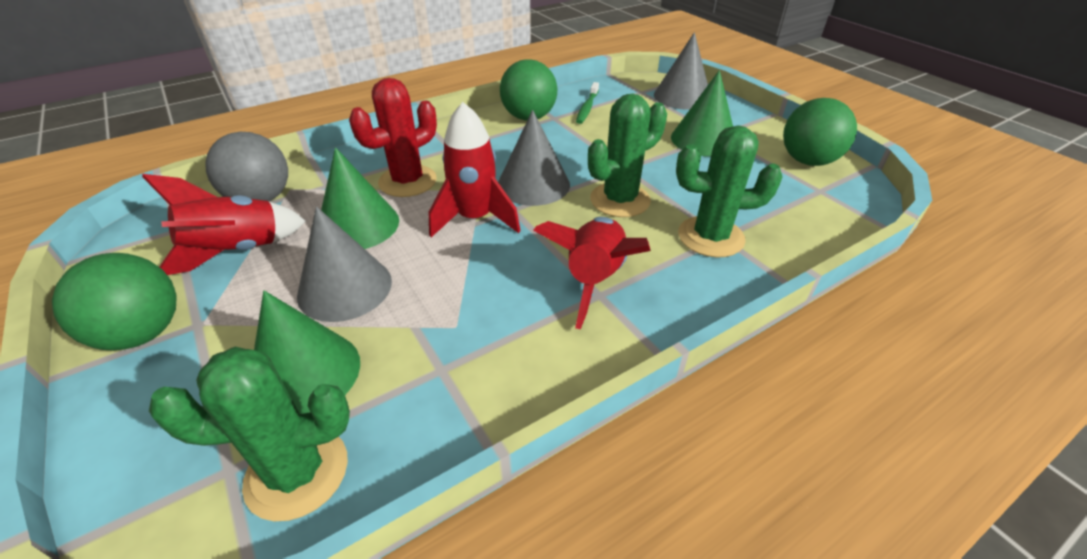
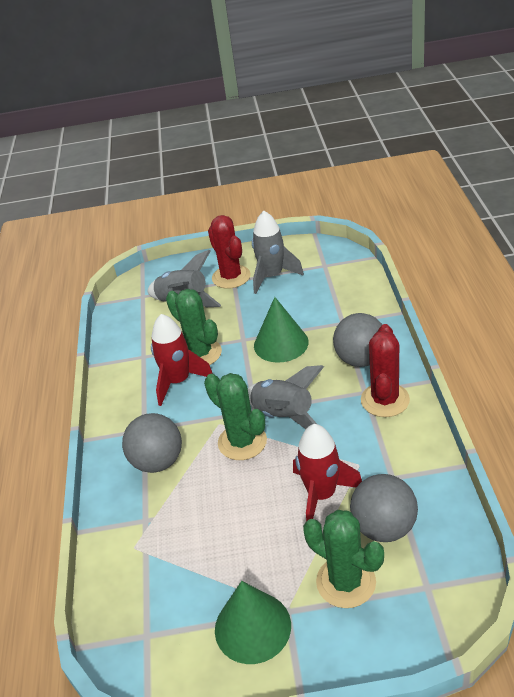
green ball: [52,253,177,350] [500,59,557,121] [783,98,857,166] = 3 -> none = 0
green cone: [254,291,360,414] [321,147,399,249] [671,70,733,157] = 3 -> [215,581,291,664] [254,297,309,363] = 2
green toothbrush: [576,82,599,124] = 1 -> none = 0
grey ball: [205,132,288,202] = 1 -> [122,413,182,473] [333,313,382,367] [350,474,418,542] = 3
grey cone: [297,206,392,322] [498,110,570,206] [654,32,708,110] = 3 -> none = 0
grey rocket: none = 0 -> [148,250,221,307] [248,365,324,429] [252,211,304,294] = 3
red cactus: [349,78,437,197] = 1 -> [208,215,250,289] [361,324,410,417] = 2
red rocket: [142,174,306,275] [428,102,520,237] [533,217,651,329] = 3 -> [151,314,213,406] [293,424,362,521] = 2

